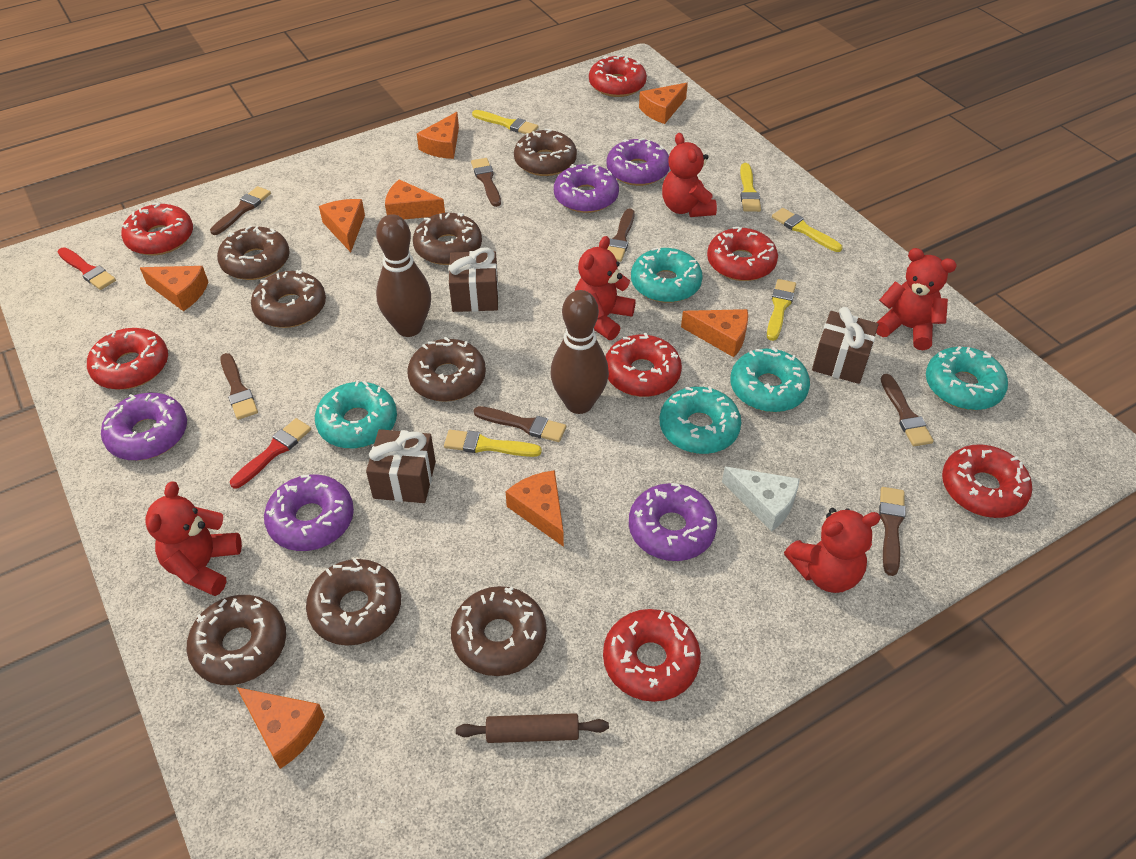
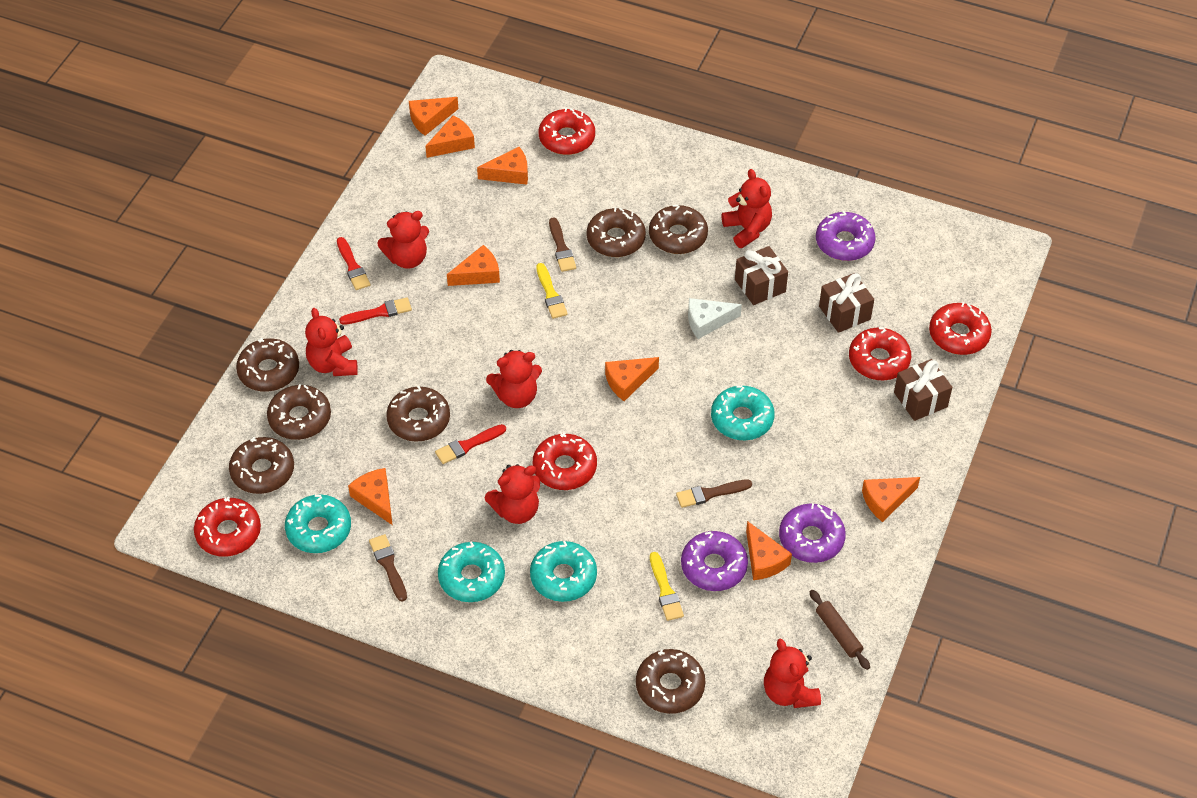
brown bowling pin: [376,214,431,337] [550,290,609,414] = 2 -> none = 0
brown brush: [210,186,271,235] [220,353,258,420] [471,158,501,207] [474,406,566,442] [607,208,635,262] [879,487,905,576] [881,374,934,446] = 7 -> [369,534,407,602] [549,217,576,272] [676,479,752,508] = 3
brown donut: [187,595,286,685] [217,226,290,280] [251,269,326,328] [306,558,401,646] [407,337,486,402] [413,213,482,265] [451,586,547,676] [514,129,577,176] = 8 -> [229,437,294,494] [236,338,299,392] [267,384,331,440] [386,386,450,442] [587,207,646,257] [636,649,705,714] [649,205,708,254] = 7
purple donut: [101,393,187,460] [264,475,354,551] [554,163,619,213] [607,138,670,186] [629,483,717,561] = 5 -> [681,531,748,591] [779,503,846,563] [816,211,875,261] = 3
red brush: [58,247,116,290] [230,418,311,489] = 2 -> [337,237,371,290] [339,297,412,325] [435,424,506,464] = 3
red donut: [87,328,168,390] [121,203,193,255] [589,55,647,97] [603,609,701,702] [605,333,682,397] [707,227,778,281] [942,444,1032,518] = 7 -> [194,497,261,557] [533,433,597,490] [539,108,595,155] [849,327,911,380] [929,302,992,355] = 5
red teddy bear: [145,481,242,596] [575,236,636,340] [662,133,717,217] [784,508,881,593] [876,248,957,350] = 5 -> [305,308,358,376] [377,211,429,269] [485,464,540,524] [486,350,542,408] [722,169,772,248] [764,639,821,708] = 6
turquoise donut: [315,380,397,449] [631,248,703,303] [659,386,742,454] [730,347,810,412] [926,346,1008,410] = 5 -> [285,494,351,553] [438,541,505,602] [530,541,597,602] [711,386,775,440] = 4
yellow brush: [444,430,542,457] [472,110,538,134] [740,163,761,212] [767,279,796,341] [772,208,842,252] = 5 -> [536,263,568,319] [650,552,684,621] = 2

